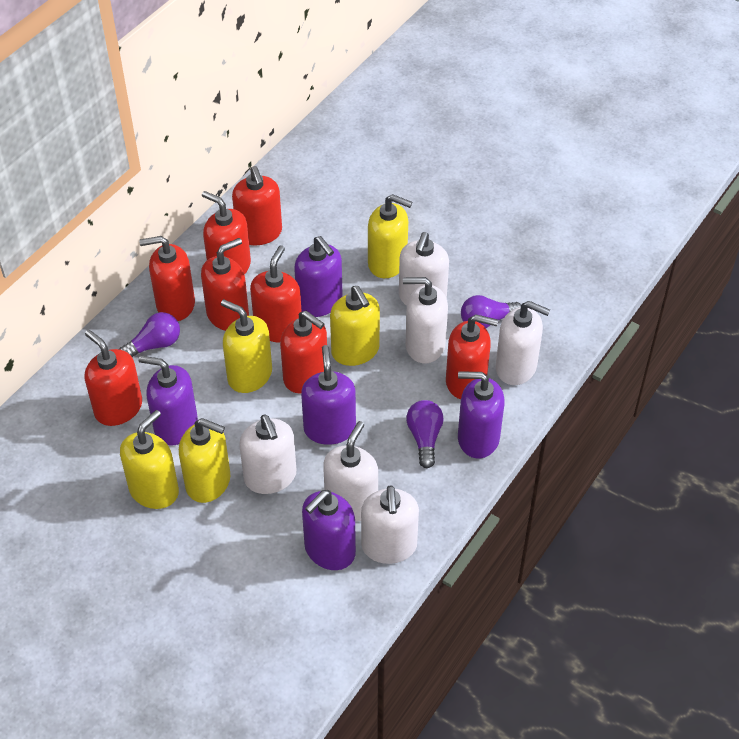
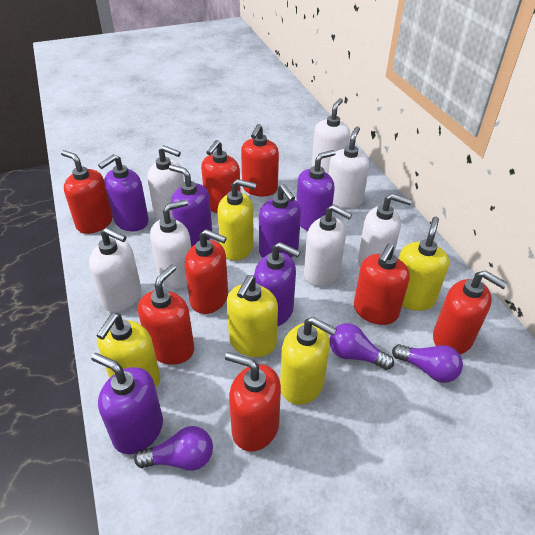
purple soap dispenser: [139,355,198,446] [294,236,343,317] [301,345,356,445] [302,490,356,570] [458,371,504,458] = 5 -> [91,353,163,454] [98,154,149,231] [169,165,212,247] [254,242,301,326] [259,184,301,258] [296,150,336,231] = 6
white soap dispenser: [239,415,296,494] [323,421,378,521] [361,485,419,564] [399,232,449,306] [403,277,448,363] [496,301,550,385] = 6 -> [89,228,141,312] [147,145,184,220] [150,200,191,289] [304,205,352,286] [312,98,350,174] [329,126,369,208] [358,193,412,267] = 7

